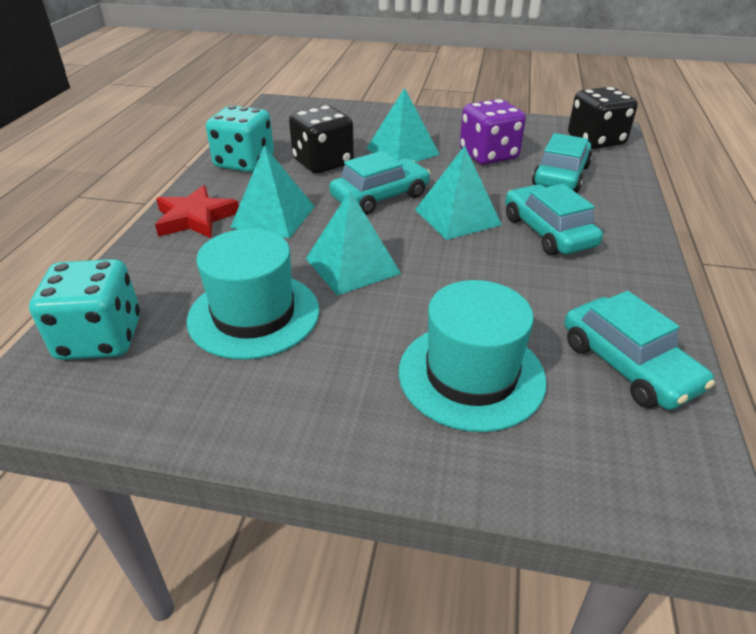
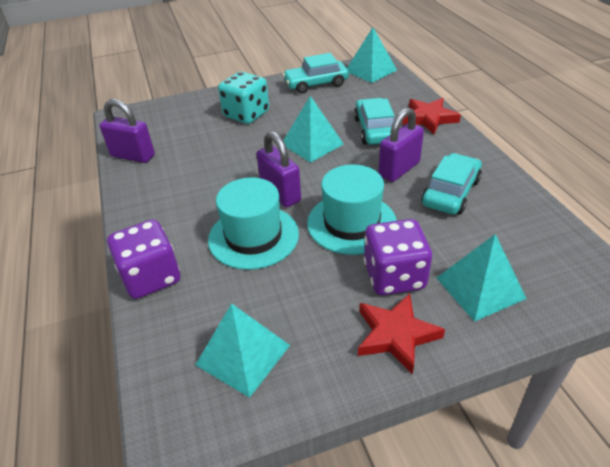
black dice: [289,105,354,174] [568,87,638,149] = 2 -> none = 0
purple dice: [460,99,526,165] = 1 -> [107,219,180,299] [364,219,432,295] = 2
purple padlock: none = 0 -> [100,99,155,163] [256,131,301,207] [378,108,424,182] = 3
red star: [155,185,239,238] = 1 -> [358,294,445,375] [402,98,461,134] = 2
turquoise car: [329,151,430,215] [505,184,603,255] [532,133,592,193] [564,291,715,410] = 4 -> [283,53,349,94] [354,98,395,145] [421,153,482,215] = 3
turquoise dice: [29,259,140,360] [206,105,274,172] = 2 -> [218,71,269,124] = 1

